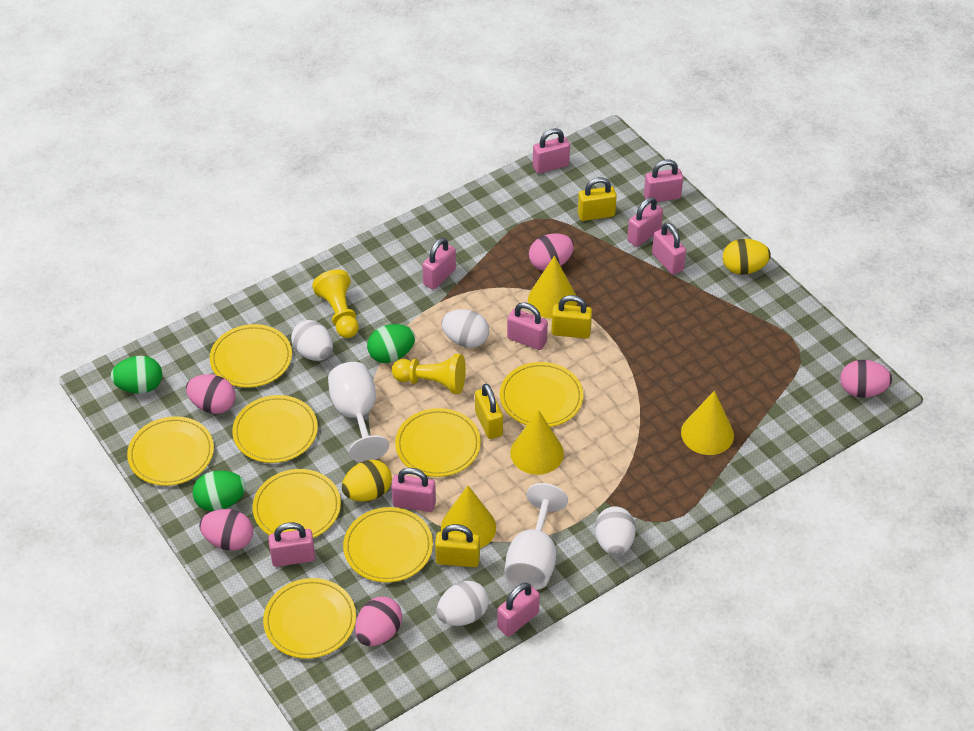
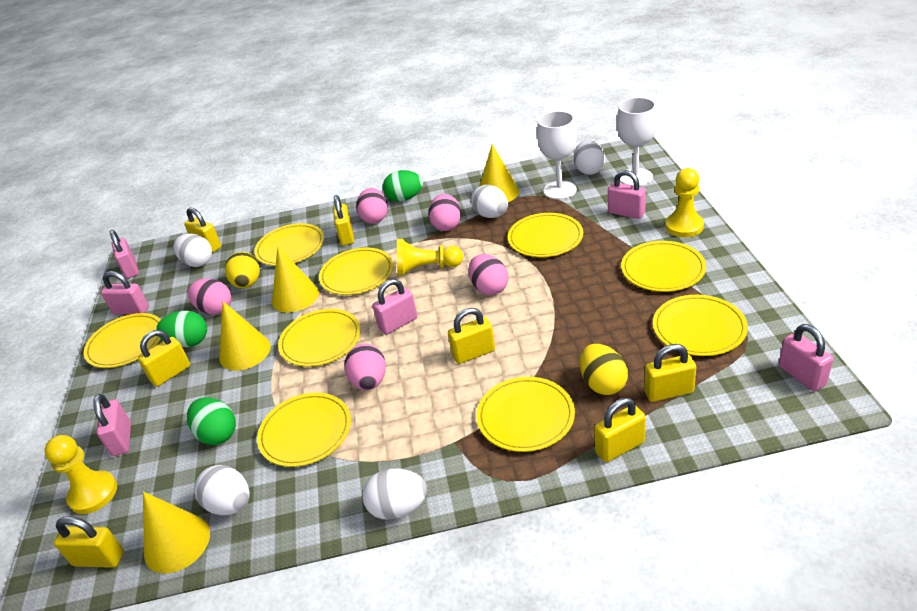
pink padlock: [268,522,315,567] [391,468,436,512] [422,238,456,290] [497,583,540,637] [507,302,548,350] [533,128,570,174] [627,197,663,247] [644,160,683,202] [652,223,686,275] = 9 -> [93,394,131,456] [101,271,149,315] [110,230,139,278] [373,279,418,335] [608,170,646,219] [779,324,833,391] = 6
white egg: [291,320,333,361] [437,581,489,626] [441,309,489,348] [595,506,636,556] = 4 -> [173,233,212,267] [194,465,250,515] [362,469,427,520] [471,185,508,218] [574,140,605,175] = 5
yellow padlock: [435,524,480,567] [475,384,503,439] [551,295,592,339] [578,177,617,221] = 4 -> [54,516,124,568] [138,330,190,387] [184,208,221,253] [333,195,354,246] [448,308,495,364] [594,398,646,462] [644,344,696,402] = 7
yellow pawn: [312,269,359,338] [392,354,466,394] = 2 -> [44,435,117,514] [397,239,463,276] [665,168,704,237] = 3
yellow plate: [127,416,214,486] [210,324,292,388] [232,395,318,463] [252,469,341,538] [263,578,356,659] [343,507,433,583] [395,408,481,477] [500,362,583,427] = 8 -> [84,313,161,368] [254,223,324,266] [257,393,351,467] [278,309,361,367] [319,248,394,295] [477,377,575,452] [508,213,583,257] [621,241,706,292] [653,295,748,356] = 9

